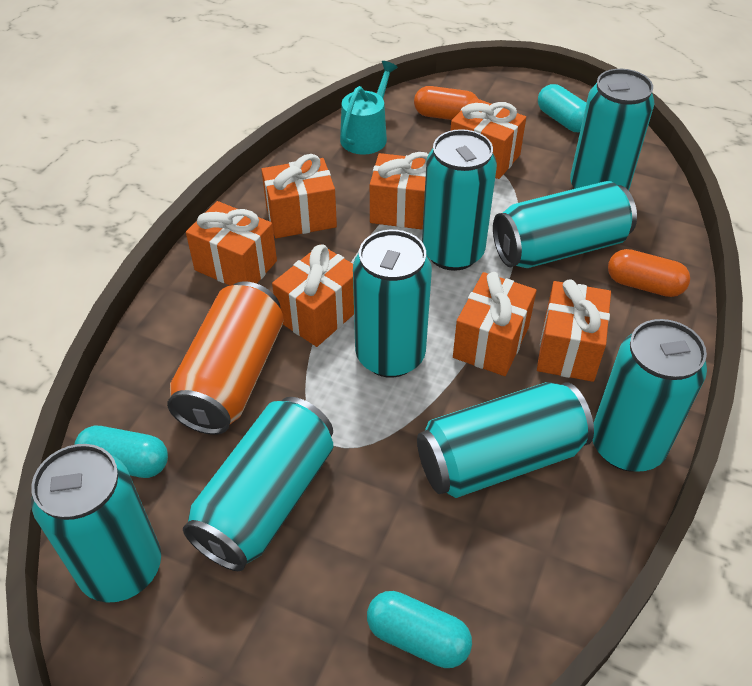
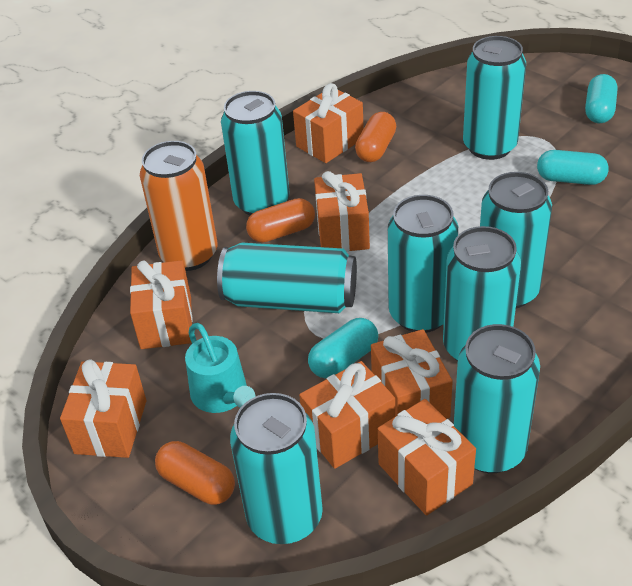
orange capsule: [414,86,478,120] [608,249,690,297] = 2 -> [155,441,235,505] [246,198,315,243] [355,112,396,162] = 3

